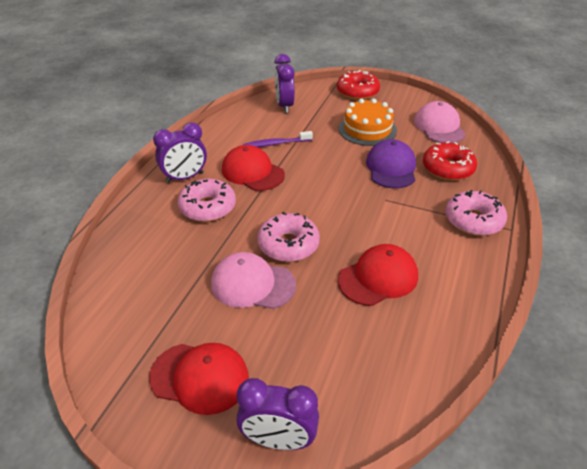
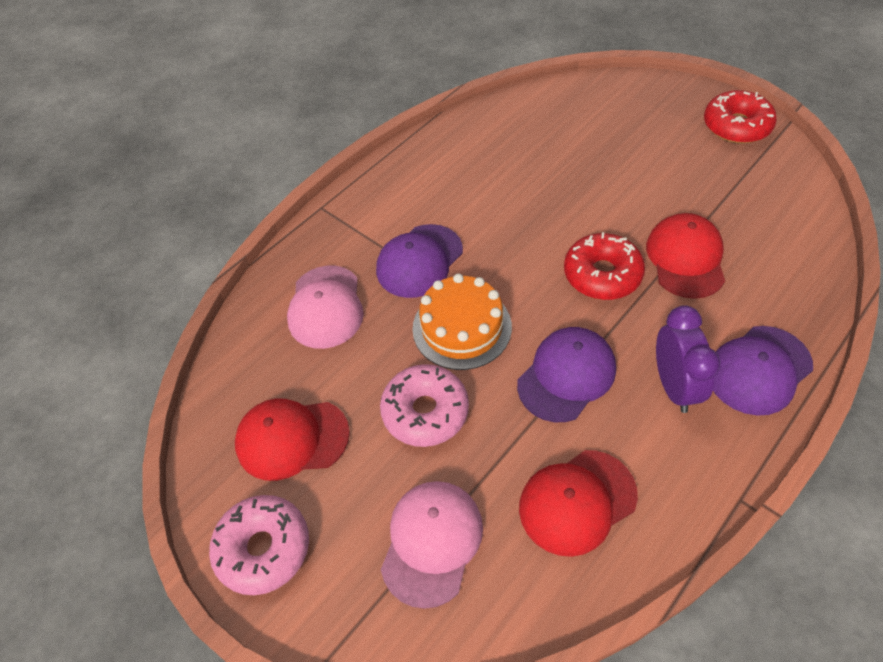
pink donut: [178,179,236,222] [257,212,320,262] [445,190,507,236] = 3 -> [209,495,309,595] [380,364,469,447] = 2
purple cap: [366,139,416,189] = 1 -> [376,224,463,298] [517,327,616,422] [713,326,813,416] = 3
purple clock: [153,122,207,183] [236,378,319,450] [274,54,295,113] = 3 -> [656,305,720,413] = 1
purple toothbrush: [243,131,313,147] = 1 -> none = 0

